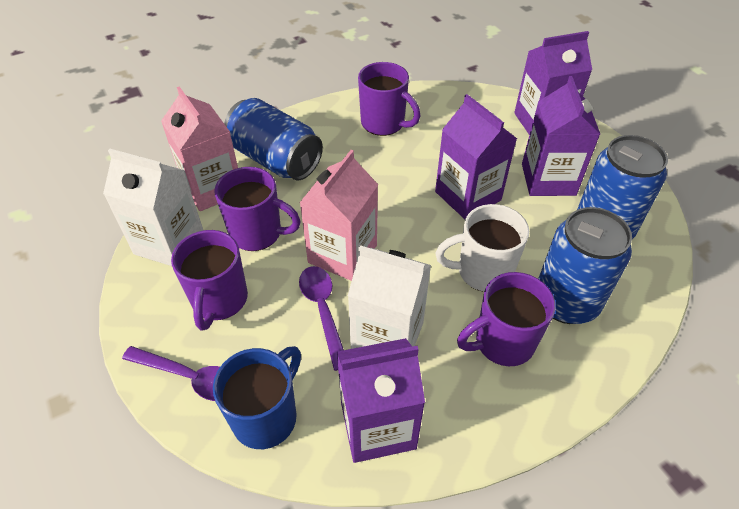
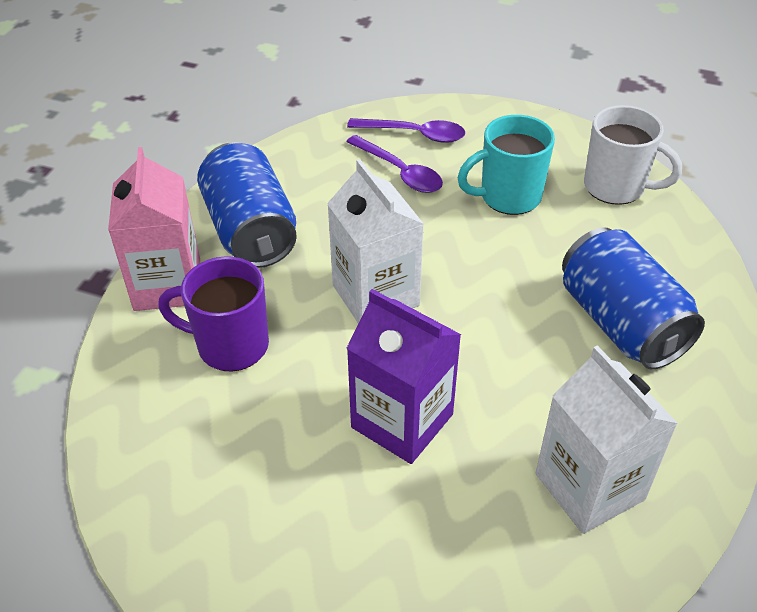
blue can: [224,98,323,180] [538,207,632,324] [577,135,668,239] = 3 -> [197,142,297,268] [562,227,705,369] = 2
blue mug: [213,346,301,449] = 1 -> none = 0
pink carton: [161,86,238,211] [300,150,378,281] = 2 -> [108,147,200,311] = 1
purple carton: [337,338,425,463] [435,94,517,219] [514,31,592,135] [522,76,600,196] = 4 -> [347,289,461,464] = 1
purple mug: [171,230,248,331] [214,167,301,251] [358,62,420,136] [457,272,556,366] = 4 -> [158,256,269,371] = 1
turquoise mug: none = 0 -> [457,115,555,215] = 1

